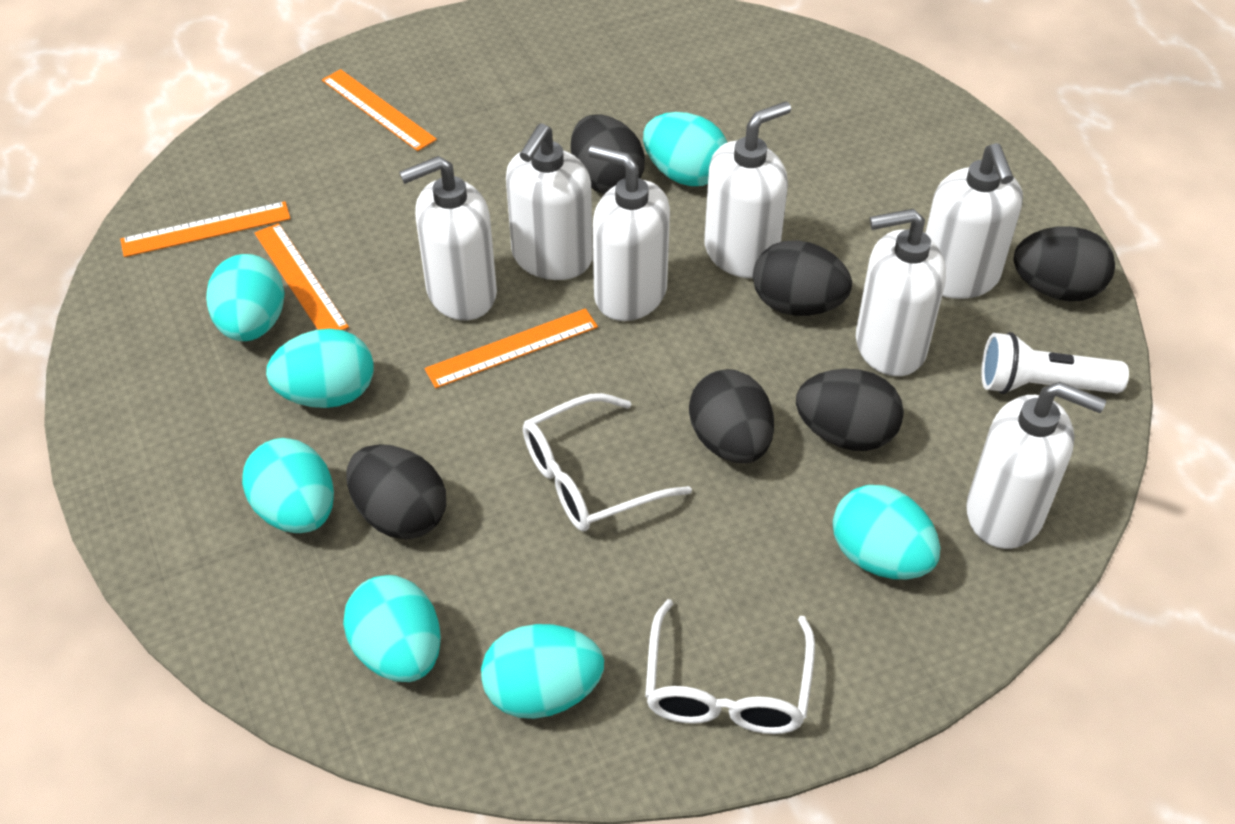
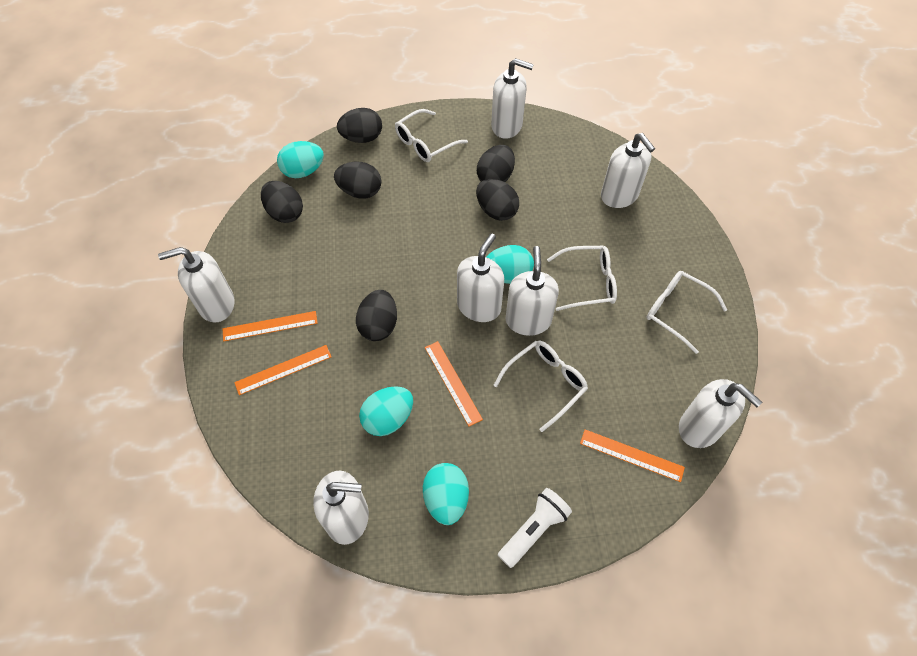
turquoise egg: [206,254,285,341] [242,438,334,533] [266,329,374,408] [343,575,441,682] [481,624,604,719] [643,112,727,186] [833,485,940,579] = 7 -> [277,141,324,178] [359,386,413,436] [423,463,469,525] [486,245,534,284] = 4
white glasses: [523,393,692,532] [645,599,815,734] = 2 -> [395,109,468,162] [493,341,588,432] [547,246,617,311] [646,271,727,354] = 4

